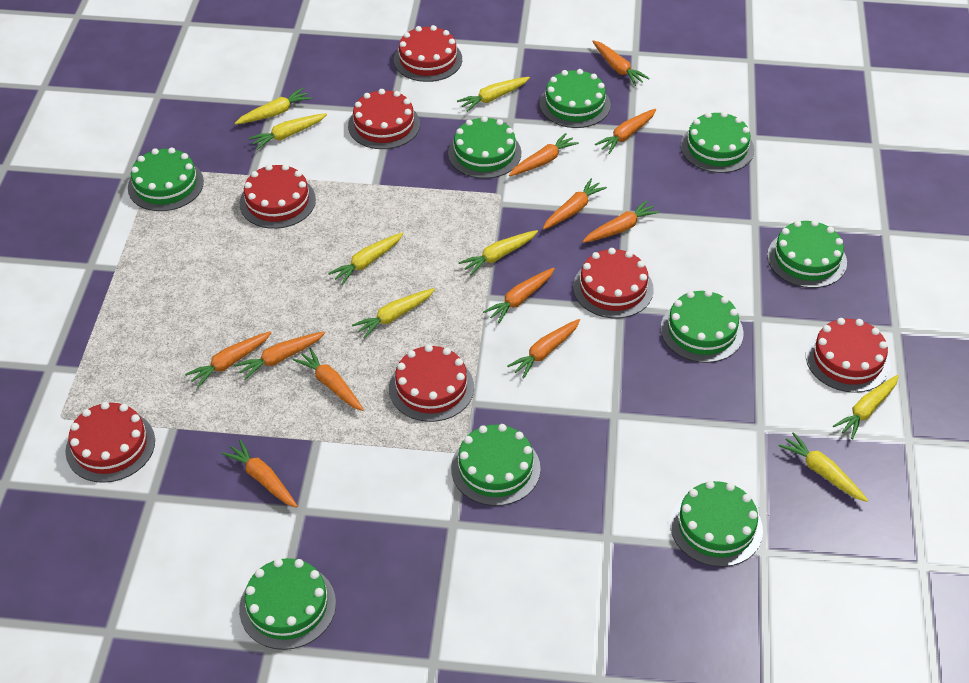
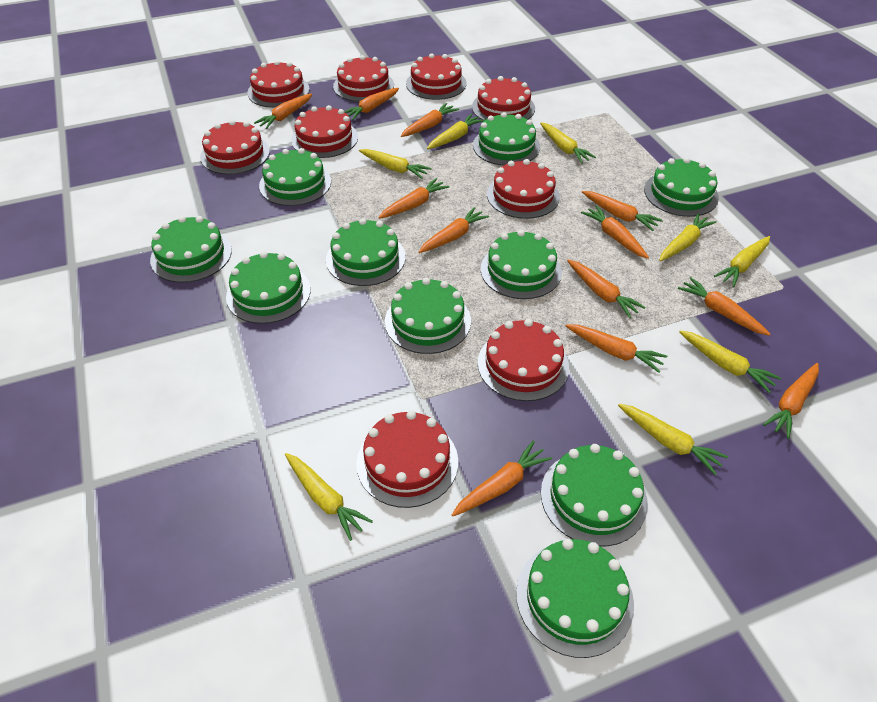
green cake: [128,147,204,211] [239,558,336,650] [448,116,521,179] [451,424,541,506] [539,69,611,128] [661,290,744,363] [670,481,763,567] [681,111,754,173] [767,220,847,288] = 9 -> [150,216,232,283] [226,251,310,324] [259,148,331,206] [326,218,406,286] [385,278,471,354] [473,112,540,166] [481,230,562,299] [516,539,634,658] [541,444,648,546] [644,157,719,217] = 10
orange carrot: [185,331,272,388] [222,440,298,508] [234,331,325,380] [293,348,364,411] [483,268,555,324] [507,319,580,379] [509,133,579,176] [543,178,607,230] [583,200,660,243] [592,40,650,86] [595,109,656,154] = 11 -> [254,93,312,129] [344,88,399,120] [378,178,450,219] [401,103,459,137] [419,207,489,253] [452,441,552,516] [566,324,667,373] [567,260,646,318] [581,205,649,259] [582,191,663,231] [678,277,770,336] [763,363,819,439] = 12
red cake: [65,402,155,483] [239,164,316,229] [348,89,420,149] [389,345,474,422] [394,25,462,82] [573,248,654,318] [806,318,891,393] = 7 -> [200,120,270,175] [247,60,310,108] [291,105,358,158] [333,55,394,102] [356,411,458,508] [406,53,466,100] [472,76,535,120] [478,319,569,401] [487,159,560,219] = 9

